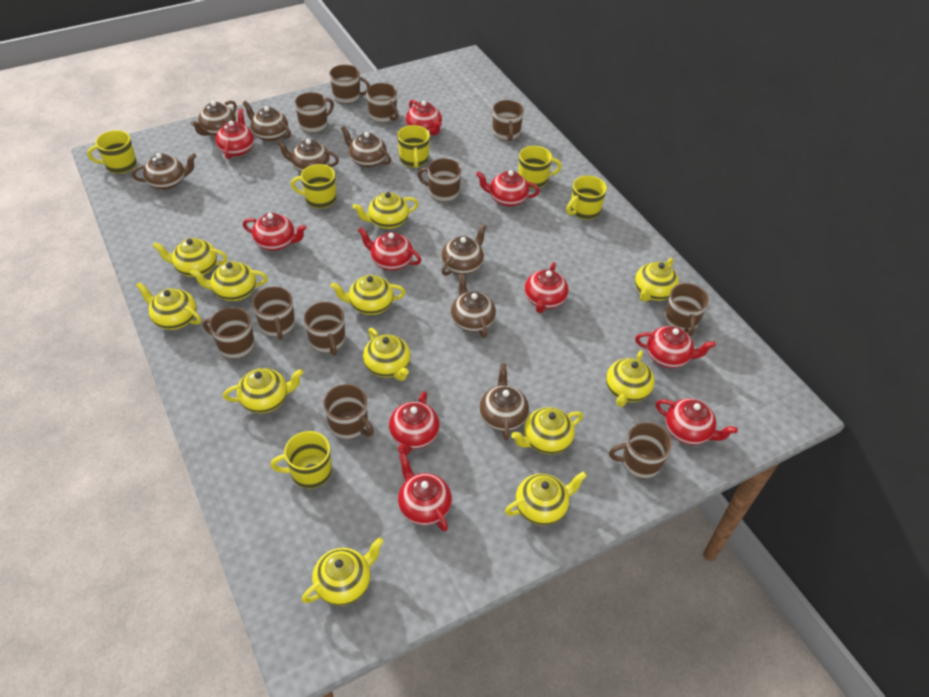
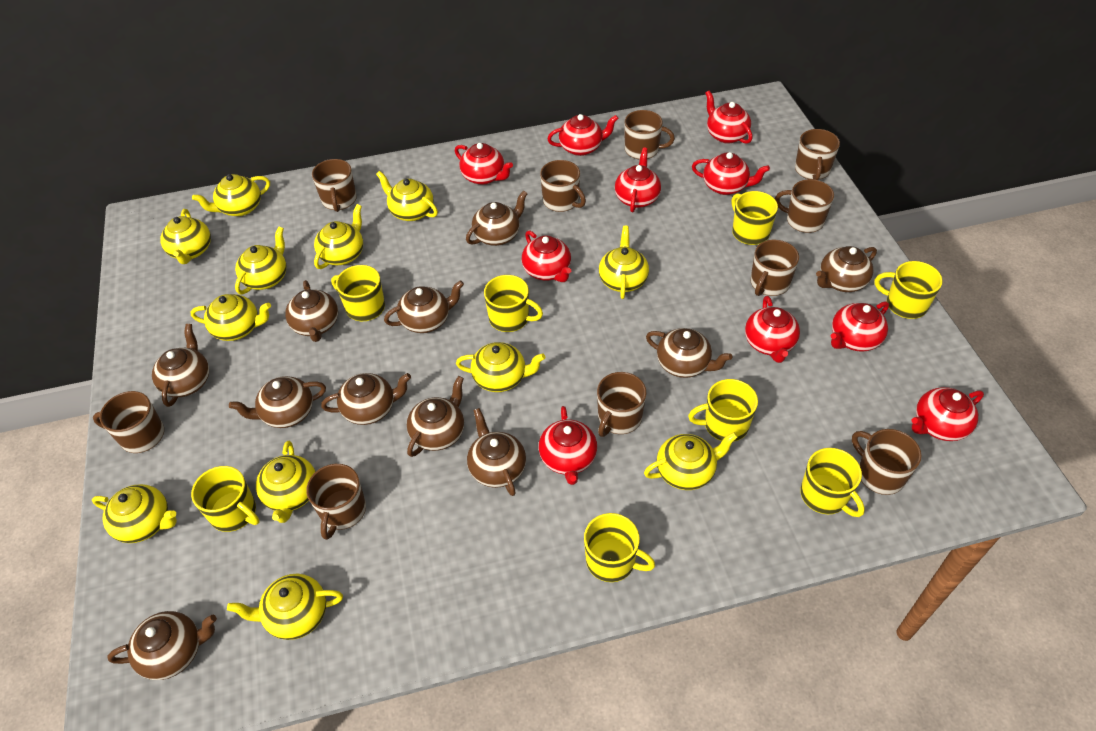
brown mug: [203,307,255,359] [252,286,295,340] [295,92,334,133] [304,302,345,356] [323,384,374,439] [329,65,370,104] [366,83,399,123] [418,158,461,202] [493,100,524,141] [609,422,672,479] [664,283,709,336] = 11 -> [93,391,164,453] [306,464,366,540] [312,159,357,212] [540,160,586,212] [597,372,647,437] [624,110,675,160] [750,240,799,296] [775,179,834,233] [795,129,840,180] [852,429,922,495] = 10
brown teapot: [132,153,196,190] [191,100,237,136] [243,101,291,142] [276,139,339,173] [341,126,391,168] [441,224,487,276] [451,273,496,338] [479,364,529,441] = 8 -> [107,611,217,680] [152,324,209,407] [229,376,326,428] [285,280,338,342] [321,373,411,425] [384,280,464,333] [407,376,464,457] [466,190,528,246] [467,408,526,496] [646,328,732,378] [816,246,877,292] = 11
yellow mug: [87,130,137,174] [271,431,332,489] [291,164,336,208] [397,125,430,168] [518,146,562,189] [566,175,607,220] = 6 -> [191,466,260,532] [331,265,385,321] [484,275,543,332] [584,513,655,582] [688,379,758,442] [732,191,778,245] [800,448,865,517] [875,261,943,319] = 8

